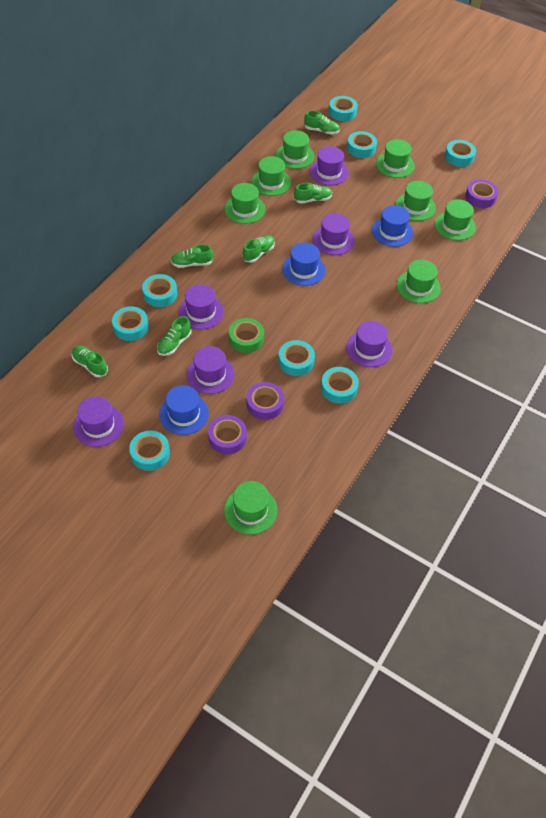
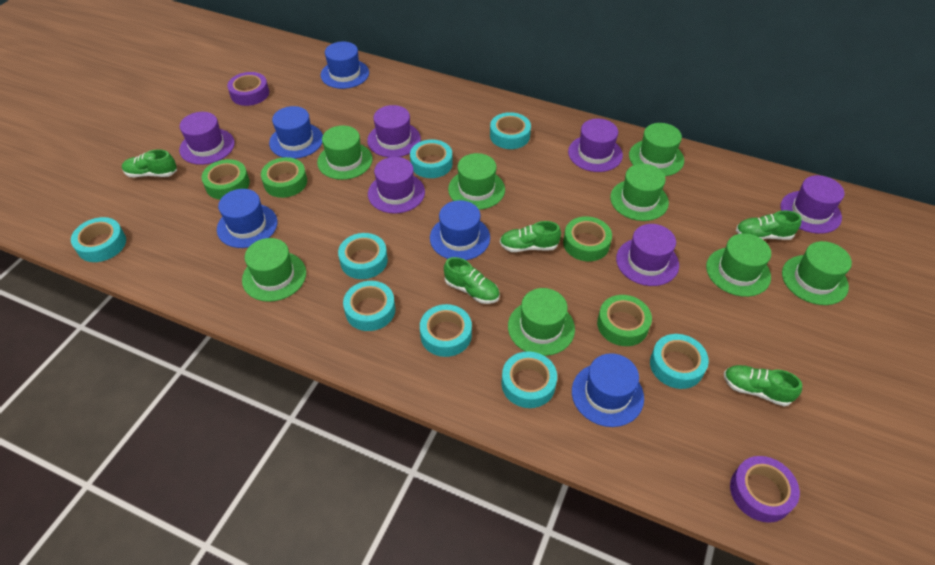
blue hat: [159,385,209,435] [282,242,325,286] [372,205,413,247] = 3 -> [217,189,278,248] [269,106,323,159] [321,42,369,89] [430,200,490,260] [572,353,644,427] = 5
green shoe: [72,346,108,377] [157,316,191,356] [171,244,213,268] [243,235,275,263] [294,183,332,204] [304,111,340,135] = 6 -> [122,149,177,177] [444,257,500,304] [500,221,561,252] [724,365,802,406] [736,210,802,240] = 5
green tape: [229,318,264,353] = 1 -> [201,159,250,200] [261,157,307,198] [563,216,612,261] [597,295,652,346] = 4
purple tape: [208,415,247,454] [247,382,284,420] [465,180,498,208] = 3 -> [227,72,269,106] [730,456,800,523] = 2

